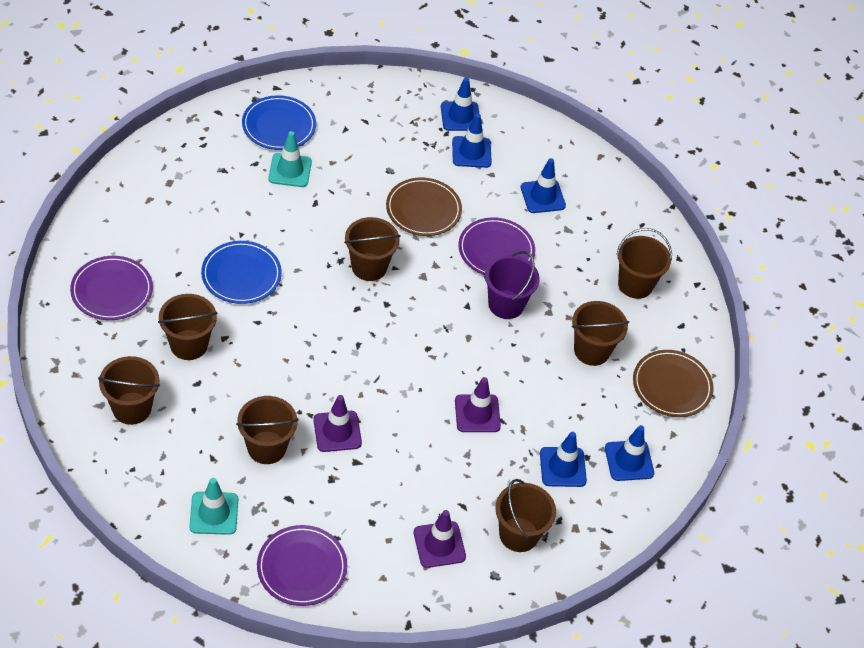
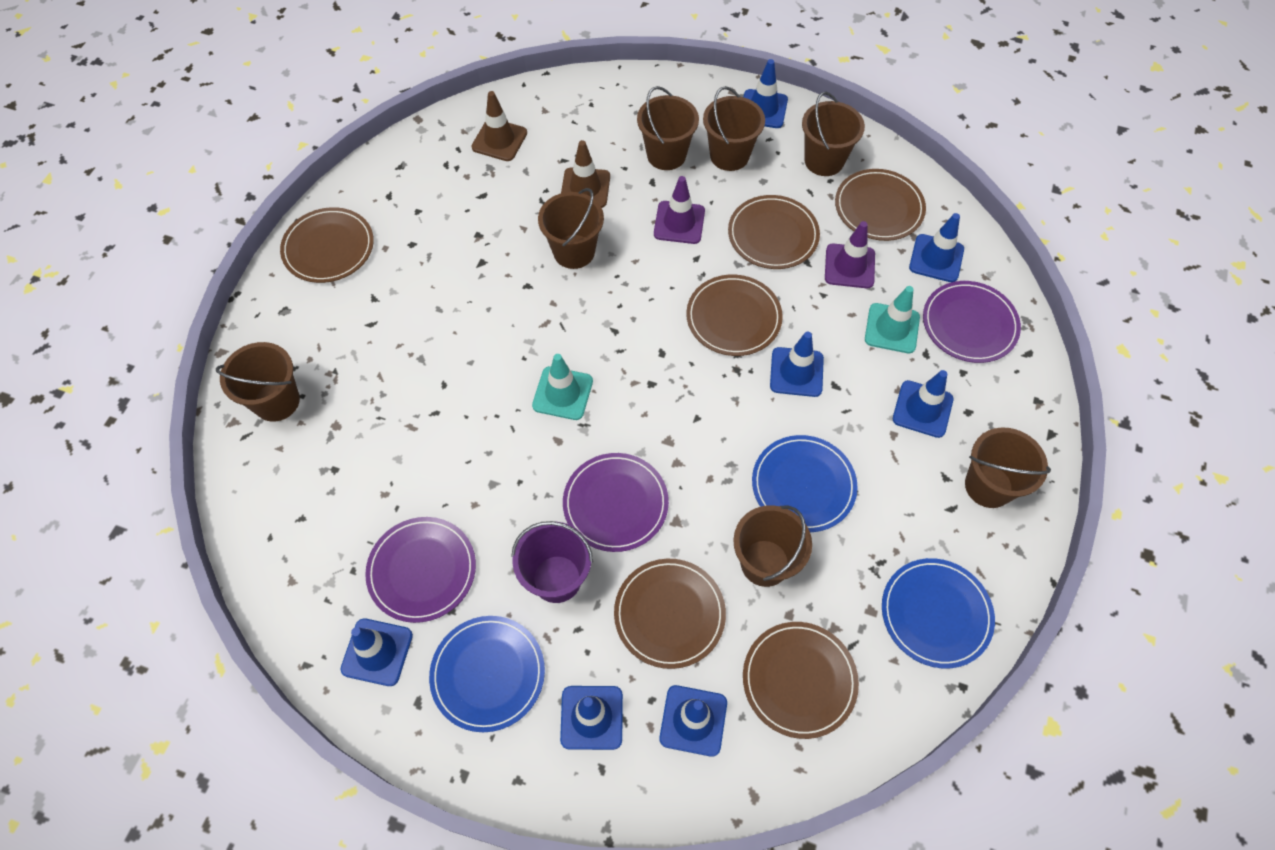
blue plate: [201,241,282,304] [242,95,316,150] = 2 -> [429,616,545,732] [752,435,858,532] [882,558,995,668] = 3
blue traffic cone: [441,78,479,131] [452,113,492,168] [521,158,566,213] [540,432,587,487] [605,425,654,481] = 5 -> [340,618,413,686] [560,686,623,750] [659,685,727,757] [743,59,788,128] [770,332,824,397] [893,370,953,438] [909,213,964,282] = 7
brown plate: [386,177,462,236] [633,350,714,417] = 2 -> [280,207,374,283] [614,559,726,669] [686,275,783,356] [728,195,820,269] [743,622,859,739] [835,169,926,241] = 6
brown traffic cone: none = 0 -> [472,91,527,161] [561,140,610,208] = 2
purple traffic cone: [313,395,362,452] [414,510,466,568] [455,377,501,432] = 3 -> [654,176,705,244] [825,221,875,288] = 2

